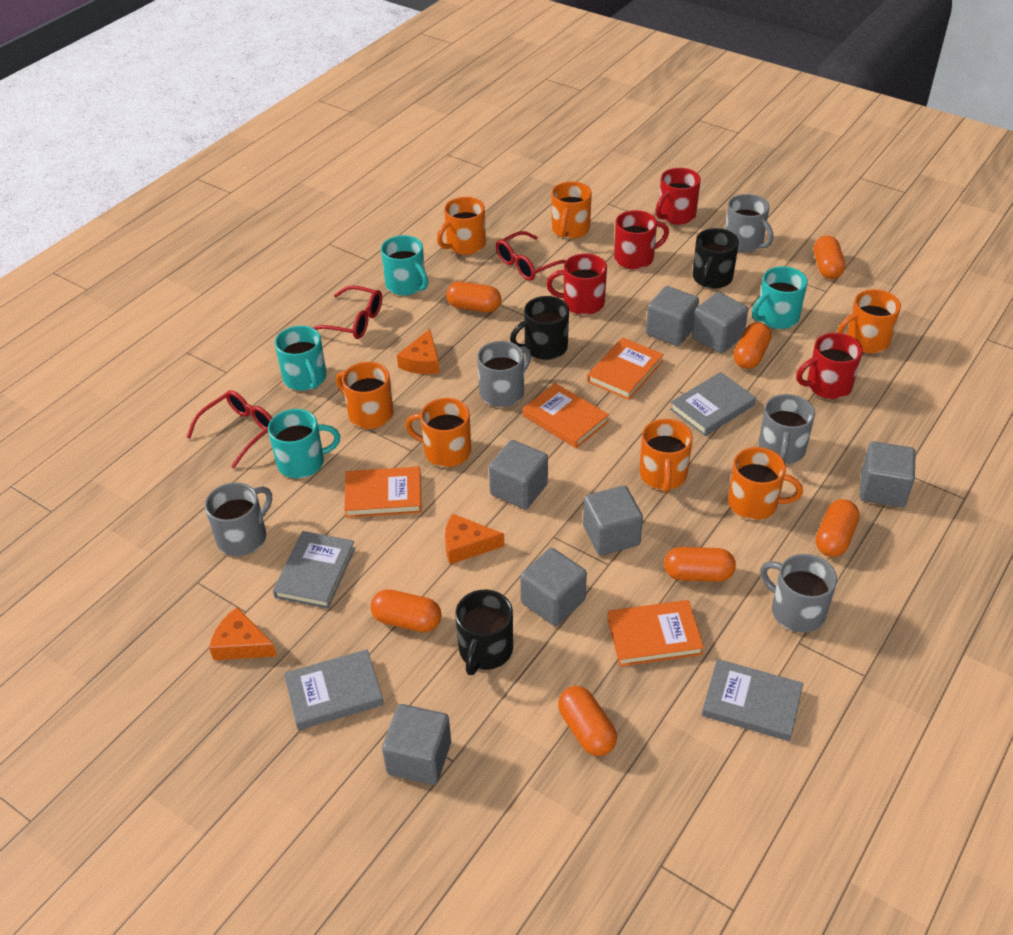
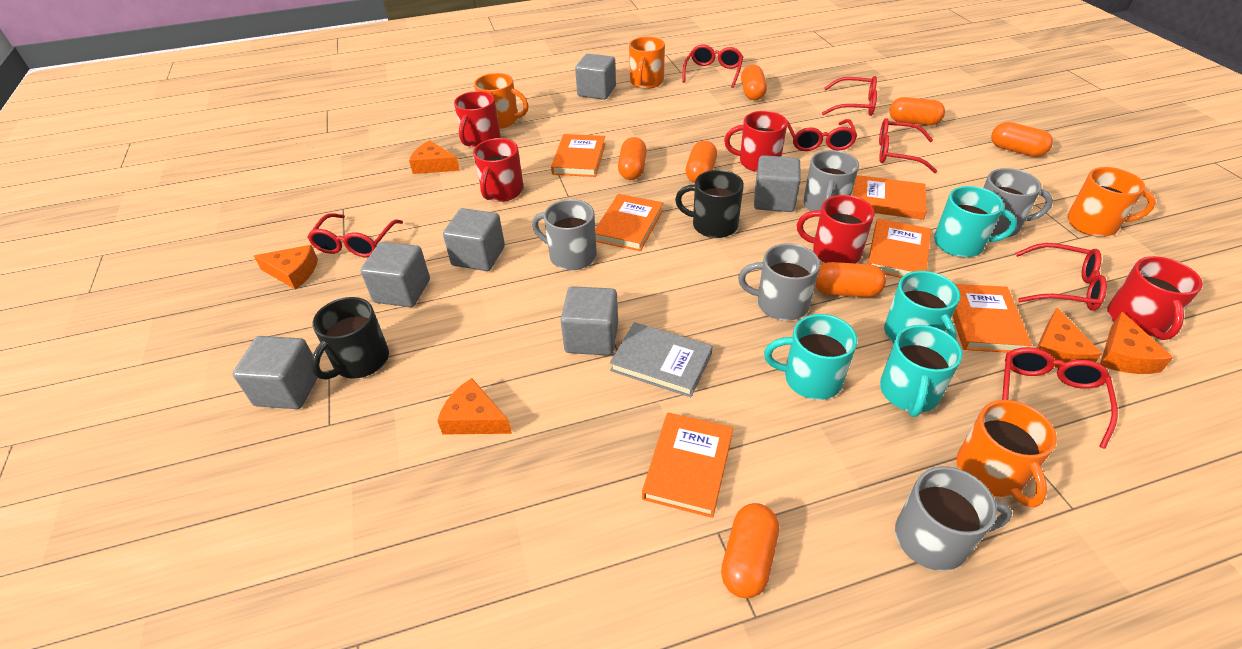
black mug: [455,590,513,675] [510,296,569,360] [693,228,739,289] = 3 -> [311,297,389,380] [675,170,744,238] = 2
grey book: [273,531,355,609] [284,649,384,730] [670,372,756,436] [702,659,803,741] = 4 -> [610,322,713,397] = 1
grey cube: [382,704,451,785] [489,440,548,510] [520,548,587,626] [583,485,643,556] [646,286,699,346] [692,292,748,354] [860,441,916,507] = 7 -> [232,336,318,409] [361,242,430,307] [443,208,505,271] [560,286,618,356] [575,54,616,100] [754,155,801,212] = 6
orange book: [344,466,422,518] [523,383,609,448] [587,338,664,400] [607,600,704,666] = 4 -> [551,134,606,177] [595,194,663,251] [642,412,733,518] [853,175,927,220] [868,218,931,278] [953,284,1032,353] = 6
orange cheese: [209,607,277,660] [397,329,440,374] [445,514,505,564] = 3 -> [254,245,318,290] [409,140,460,174] [437,378,512,435] [1037,308,1102,368] [1100,312,1174,374] = 5
orange mug: [336,362,394,429] [405,398,471,467] [437,197,486,255] [552,181,592,239] [639,419,693,493] [728,447,803,520] [837,289,901,353] = 7 -> [474,73,529,129] [629,37,665,89] [957,400,1057,507] [1067,167,1156,237] = 4
red glasses: [186,390,272,469] [313,285,382,339] [496,231,566,281] = 3 -> [308,213,403,257] [682,45,743,88] [787,119,857,151] [822,76,877,116] [879,118,937,173] [1002,347,1118,449] [1015,243,1107,311] = 7
red mug: [546,253,607,315] [614,210,669,270] [655,168,701,225] [796,333,863,399] = 4 -> [454,91,501,148] [473,138,524,202] [724,111,788,172] [797,195,875,264] [1107,256,1203,340] = 5

